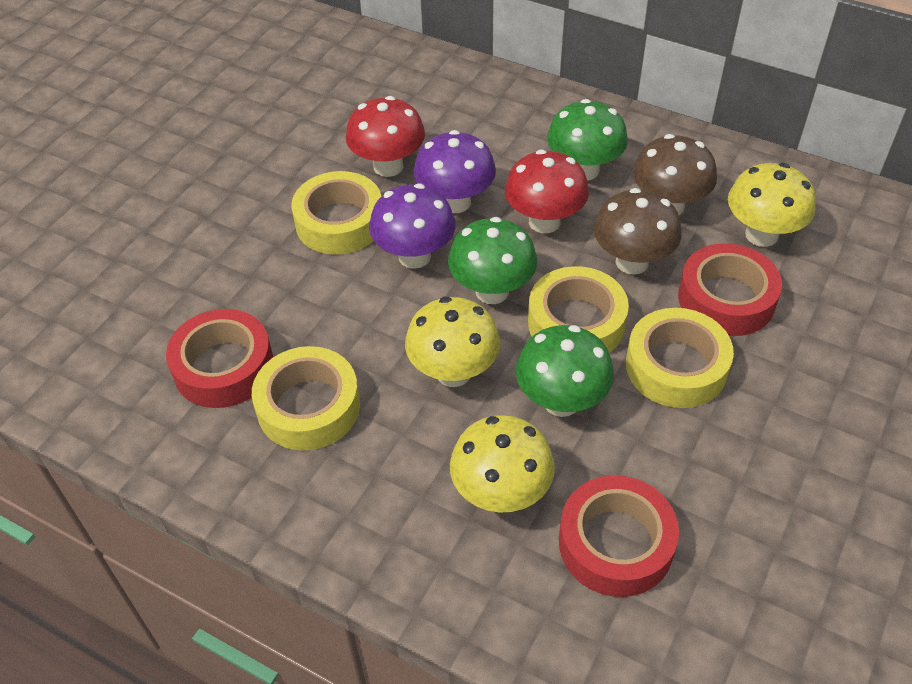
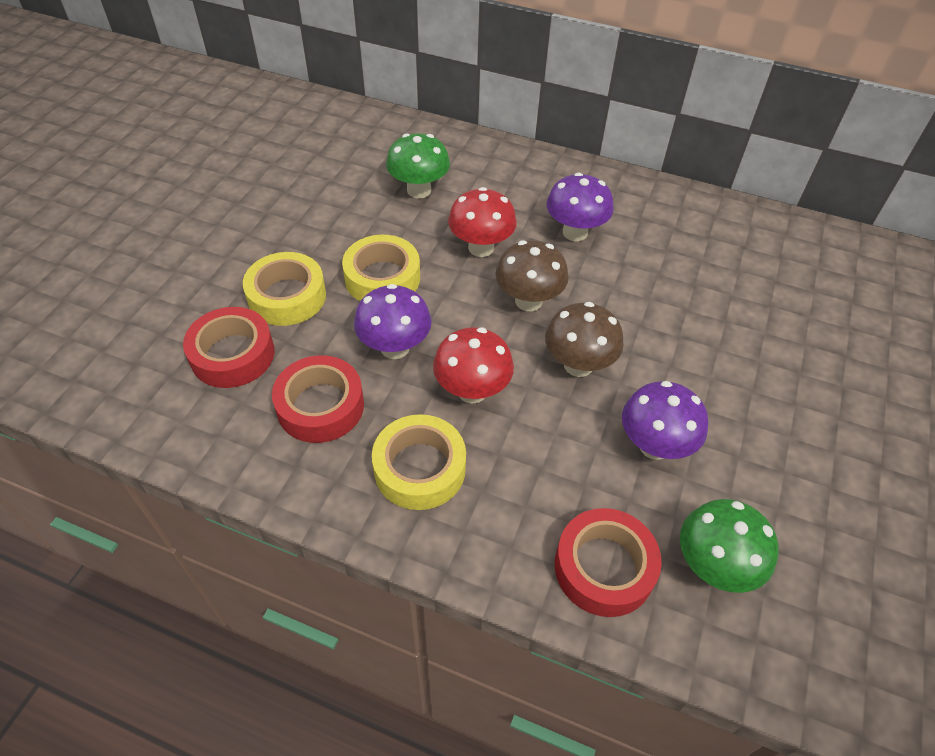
green mushroom: [448,217,537,304] [516,325,614,417] [547,99,628,181] = 3 -> [386,133,450,198] [680,499,778,593] = 2
purple mushroom: [369,184,455,269] [414,130,496,213] = 2 -> [354,284,432,359] [546,172,614,241] [622,381,708,460] = 3
yellow mushroom: [405,297,500,387] [450,415,555,512] [728,163,816,247] = 3 -> none = 0
yellow tape: [252,346,360,451] [291,171,382,255] [528,266,629,353] [626,308,734,408] = 4 -> [243,252,326,326] [342,235,420,301] [372,414,466,510] = 3

